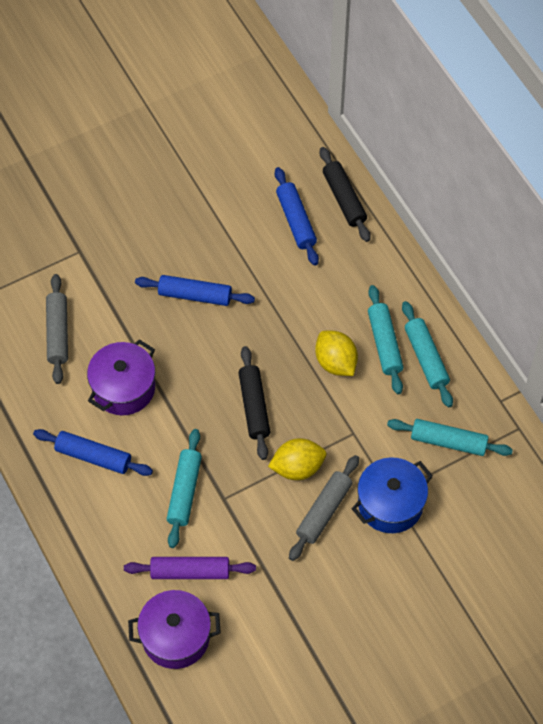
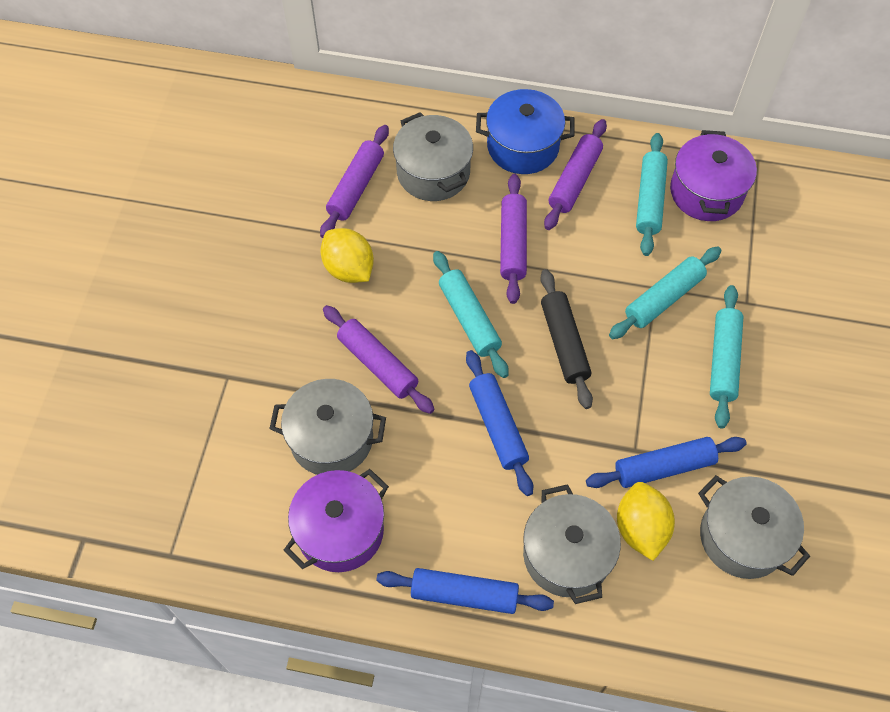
black rolling pin: [239,346,270,460] [320,147,371,242] = 2 -> [540,269,593,409] = 1
grey pot: none = 0 -> [269,379,386,475] [393,112,473,201] [523,484,621,604] [698,475,810,579] = 4
grey rolling pin: [46,274,68,384] [289,455,359,561] = 2 -> none = 0
purple rolling pin: [124,557,256,579] = 1 -> [320,125,389,238] [323,305,435,414] [500,174,527,304] [544,119,607,230] = 4

